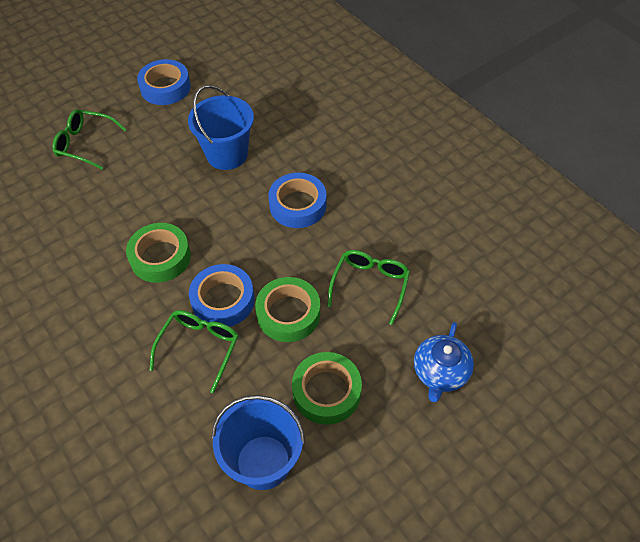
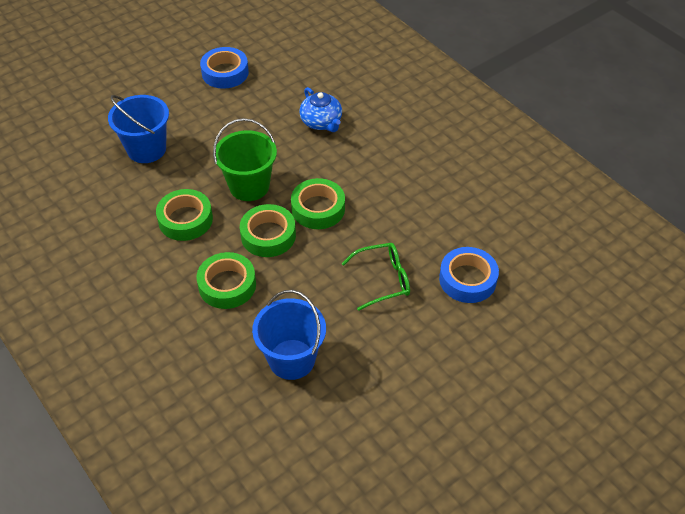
blue tape: [137,59,191,105] [189,264,255,327] [268,173,326,228] = 3 -> [200,47,249,89] [439,247,499,303] = 2
green bucket: none = 0 -> [213,118,277,201] = 1
green glasses: [52,109,127,170] [149,310,239,393] [327,250,410,325] = 3 -> [341,243,410,311] = 1
green tape: [126,223,191,283] [255,277,320,342] [292,352,362,425] = 3 -> [156,189,213,241] [196,252,256,309] [240,204,296,257] [291,178,345,229] = 4

